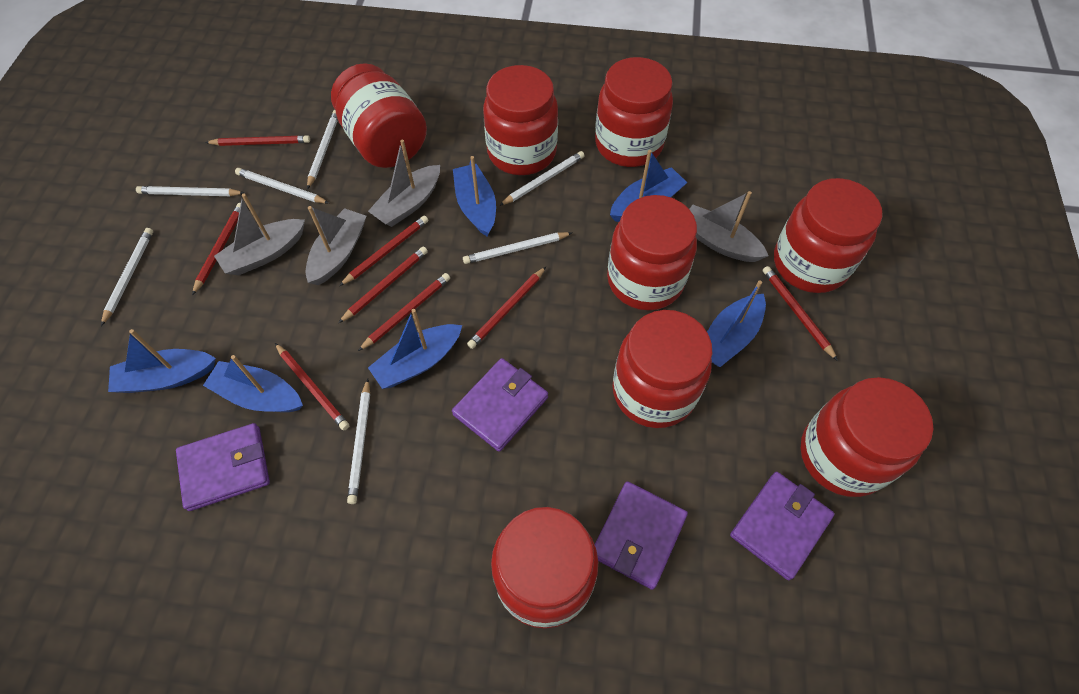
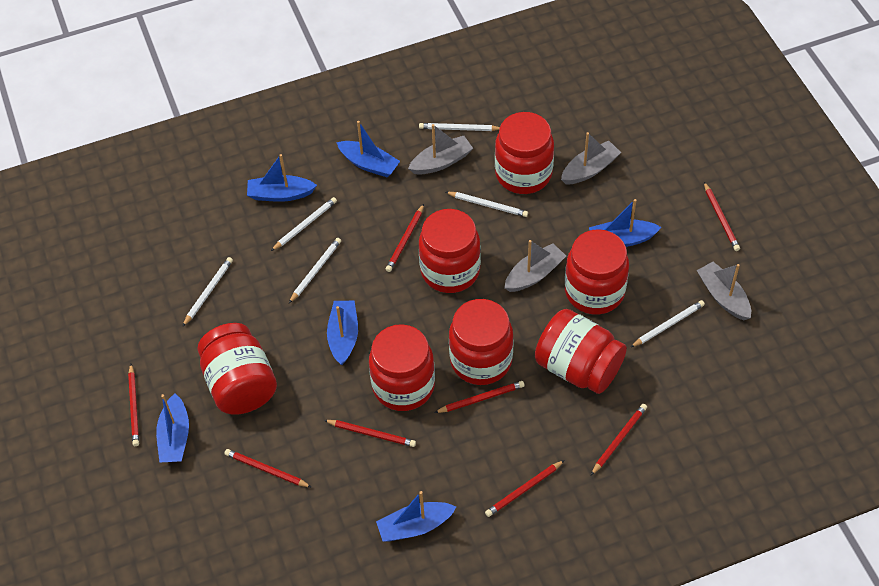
purple wallet: [176,423,270,511] [452,358,548,452] [595,481,688,590] [730,472,835,580] = 4 -> none = 0
red jar: [331,63,427,168] [483,65,558,175] [491,507,598,628] [595,57,673,167] [607,195,697,310] [612,310,712,428] [774,178,882,293] [801,377,934,497] = 8 -> [197,323,277,415] [369,324,435,411] [419,209,481,293] [449,299,514,385] [495,112,554,194] [535,309,627,394] [565,229,629,314] = 7
white pencil: [101,228,153,326] [136,186,244,196] [235,168,329,203] [307,110,338,189] [347,378,370,504] [463,232,572,264] [499,151,585,206] = 7 -> [182,257,233,327] [271,197,337,251] [289,238,341,303] [419,123,500,131] [446,192,528,217] [631,300,705,347] = 6

